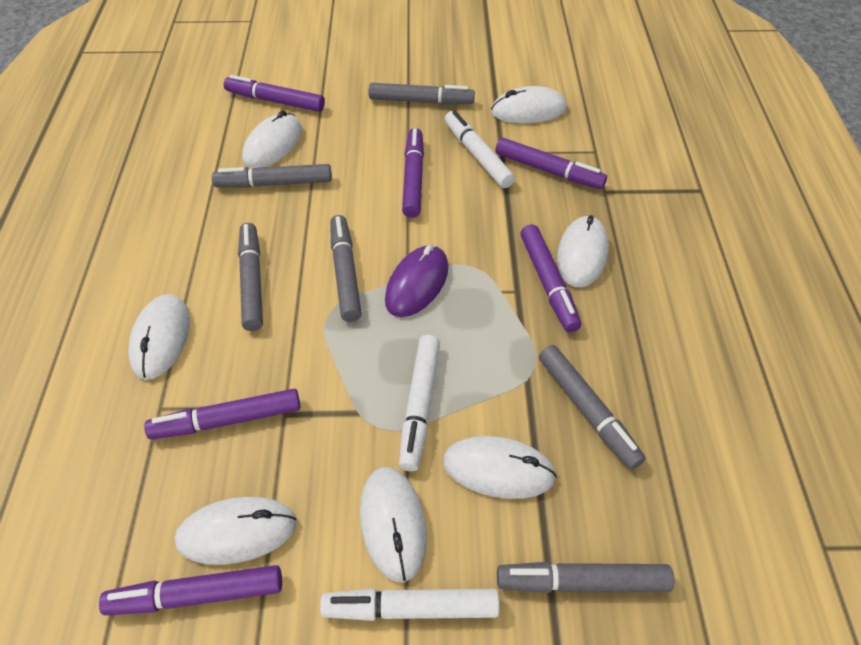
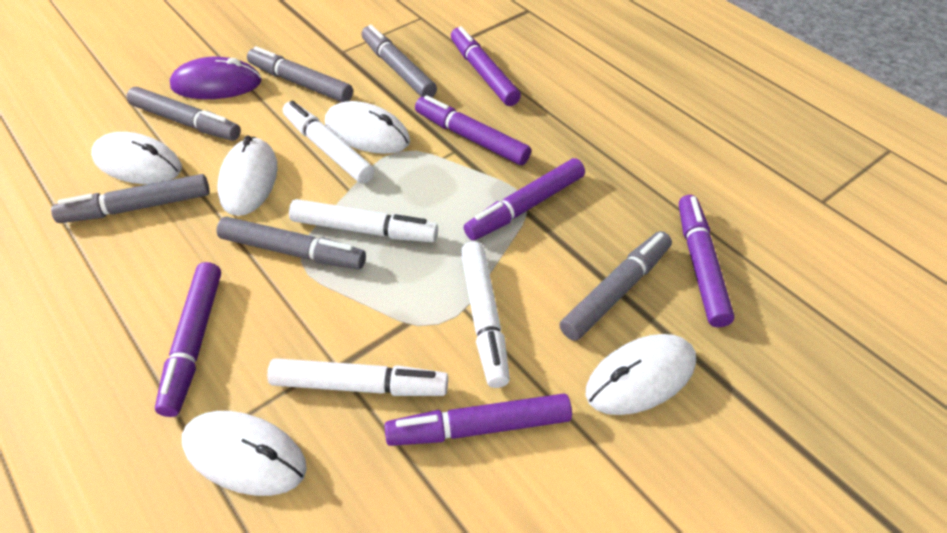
white marker: [320,588,500,621] [399,335,440,471] [445,111,515,188] = 3 -> [267,358,448,396] [283,100,374,183] [289,199,438,242] [461,242,510,388] = 4
white mouse: [128,294,190,380] [175,497,297,565] [242,111,302,168] [360,467,427,582] [443,436,557,499] [491,86,567,123] [557,215,609,287] = 7 -> [91,132,182,184] [182,411,307,496] [218,135,278,216] [325,101,410,154] [586,334,696,415] = 5

